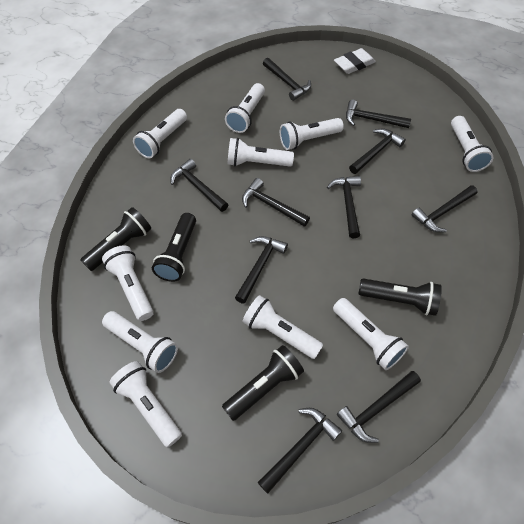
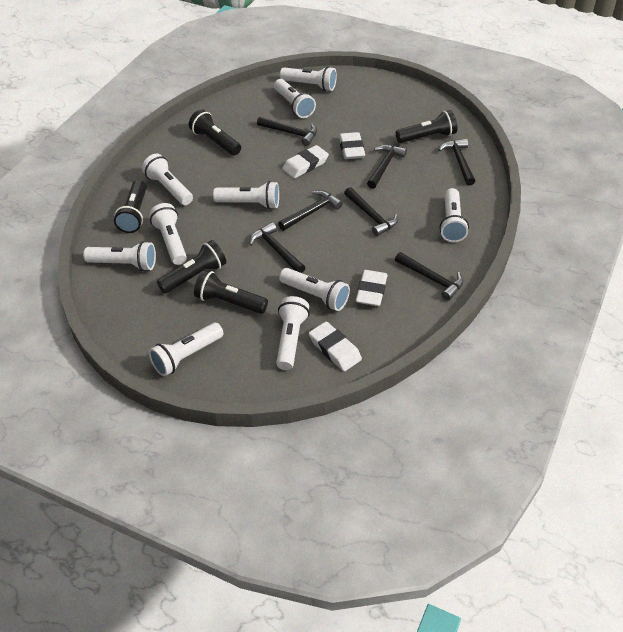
black flashlight: [81,207,151,271] [152,213,196,282] [222,345,304,421] [358,278,442,316] = 4 -> [114,180,147,233] [157,240,226,294] [189,109,241,155] [194,270,268,314] [396,110,457,143] = 5
black hammer: [170,159,229,212] [235,236,288,304] [242,178,310,227] [258,408,342,494] [263,58,311,101] [327,176,361,238] [337,371,421,443] [346,100,411,128] [349,129,406,174] [412,185,477,232] = 10 -> [250,222,305,273] [257,117,317,146] [278,190,343,231] [344,187,398,236] [367,145,407,189] [395,252,464,301] [439,139,475,186] = 7
white eraser: [334,48,376,74] = 1 -> [282,145,329,178] [309,321,362,371] [339,132,365,159] [356,270,387,306] = 4

